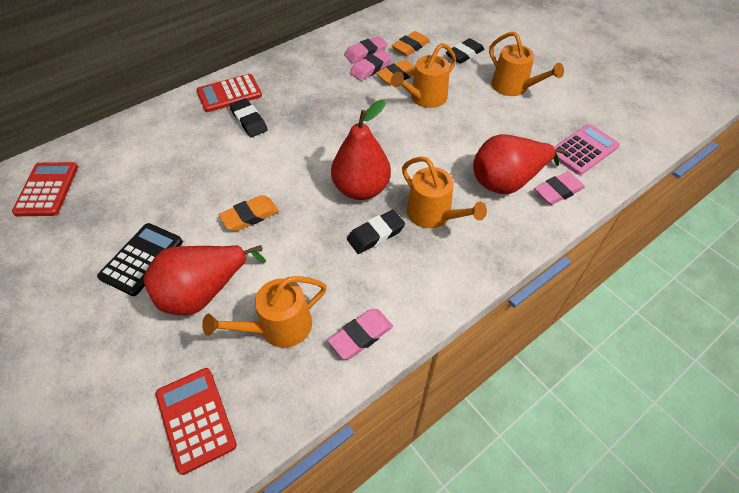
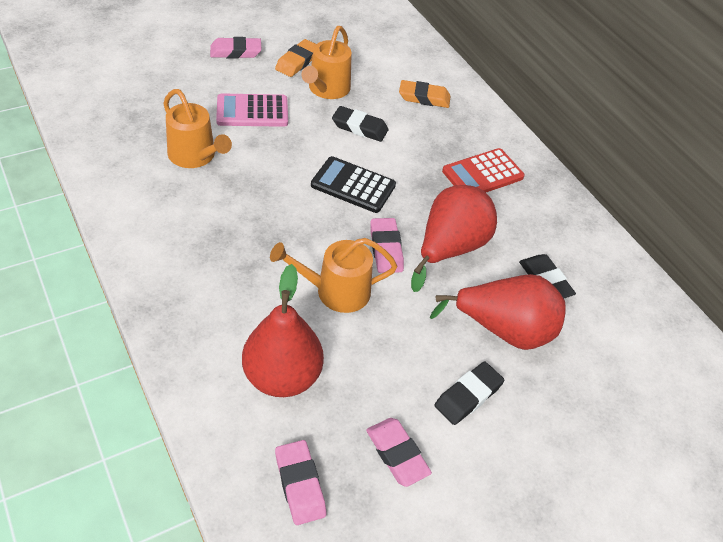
orange eraser: [219,195,279,231] [376,60,415,85] [391,31,430,56] = 3 -> [275,39,316,77] [399,80,450,108] = 2
orange watering can: [202,276,327,348] [391,43,456,108] [402,156,487,228] [489,31,564,96] = 4 -> [163,89,232,168] [270,238,397,313] [302,26,352,99] = 3
red calculator: [12,162,78,216] [156,368,237,475] [196,74,262,112] = 3 -> [442,148,525,192] = 1

